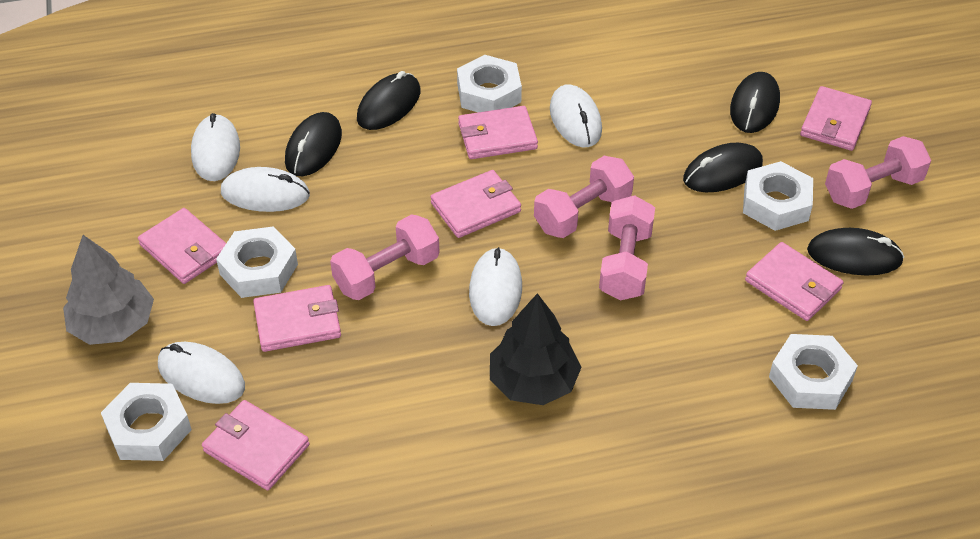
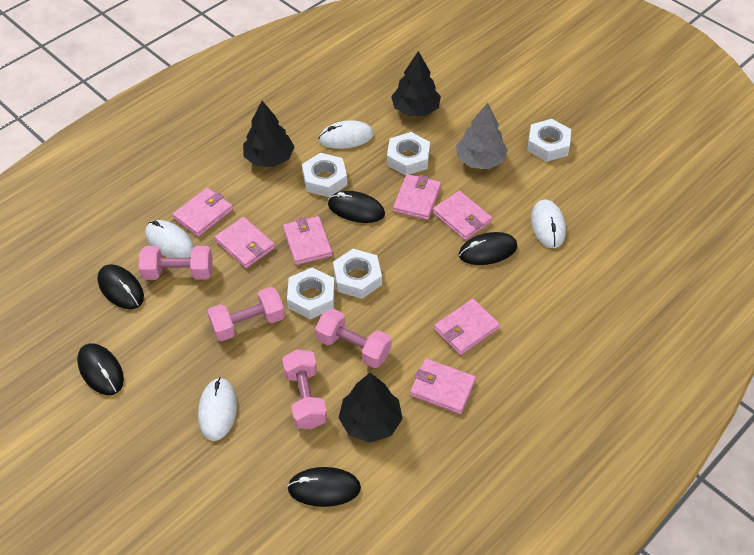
black tree: [490,293,582,405] = 1 -> [243,101,295,167] [339,373,403,443] [391,51,441,116] = 3
white mouse: [158,342,245,404] [191,113,240,181] [221,167,310,212] [469,247,522,326] [550,85,602,147] = 5 -> [145,220,194,258] [198,377,237,441] [318,120,374,149] [531,199,566,248] = 4

